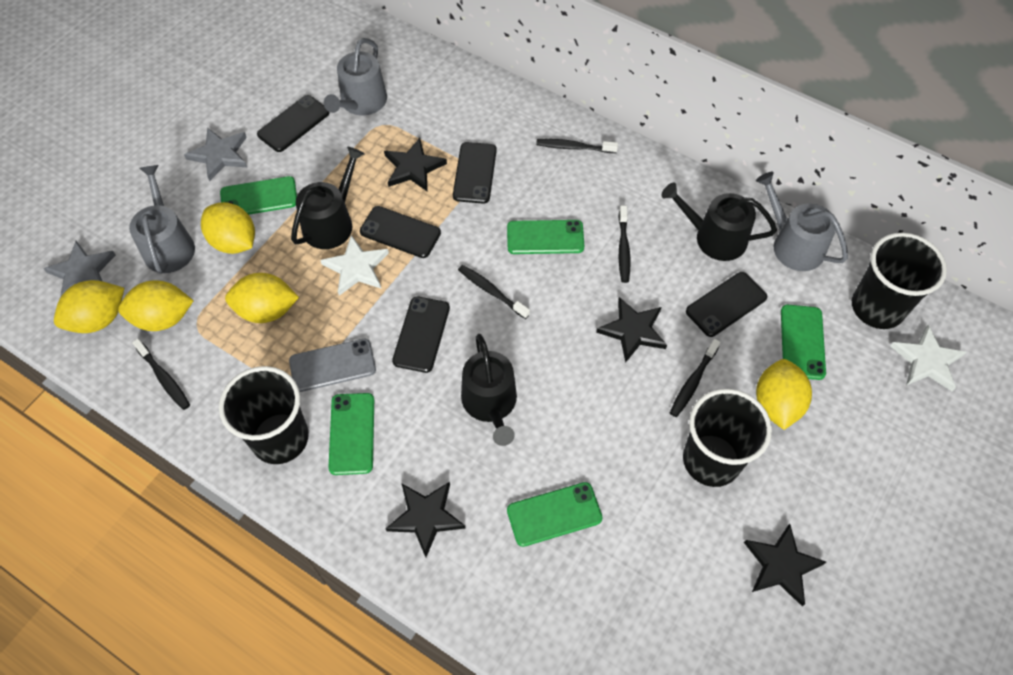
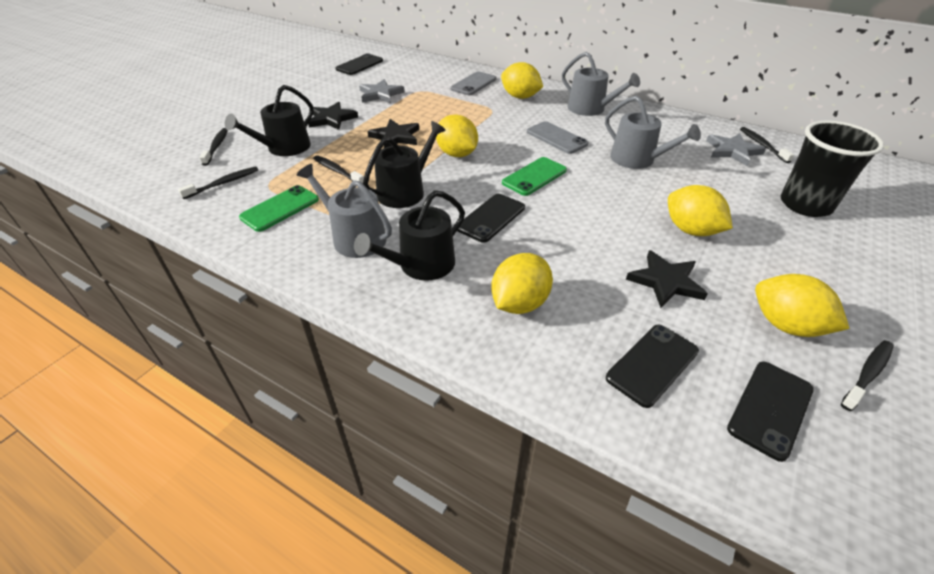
black cup: [219,366,309,464] [683,389,772,487] [852,233,947,329] = 3 -> [781,120,884,217] = 1
black phone: [257,95,330,152] [360,206,441,258] [392,296,450,373] [453,142,497,204] [686,272,767,337] = 5 -> [335,53,383,75] [457,194,525,243] [606,325,699,408] [727,361,814,462] = 4
black star: [384,138,447,192] [386,482,466,557] [596,297,667,363] [744,524,826,606] = 4 -> [308,102,358,130] [367,119,419,148] [626,250,708,308] = 3
green phone: [220,176,297,215] [328,393,374,475] [507,220,584,254] [507,482,603,547] [781,305,826,380] = 5 -> [239,185,319,232] [502,157,567,196] = 2
grey phone: [289,339,376,392] = 1 -> [450,71,497,95] [527,121,588,154] = 2
white star: [320,235,389,296] [890,325,967,392] = 2 -> none = 0

